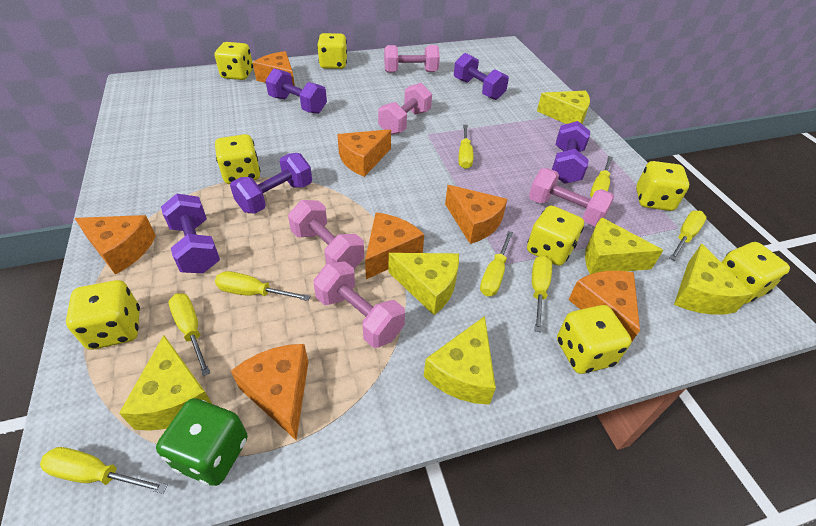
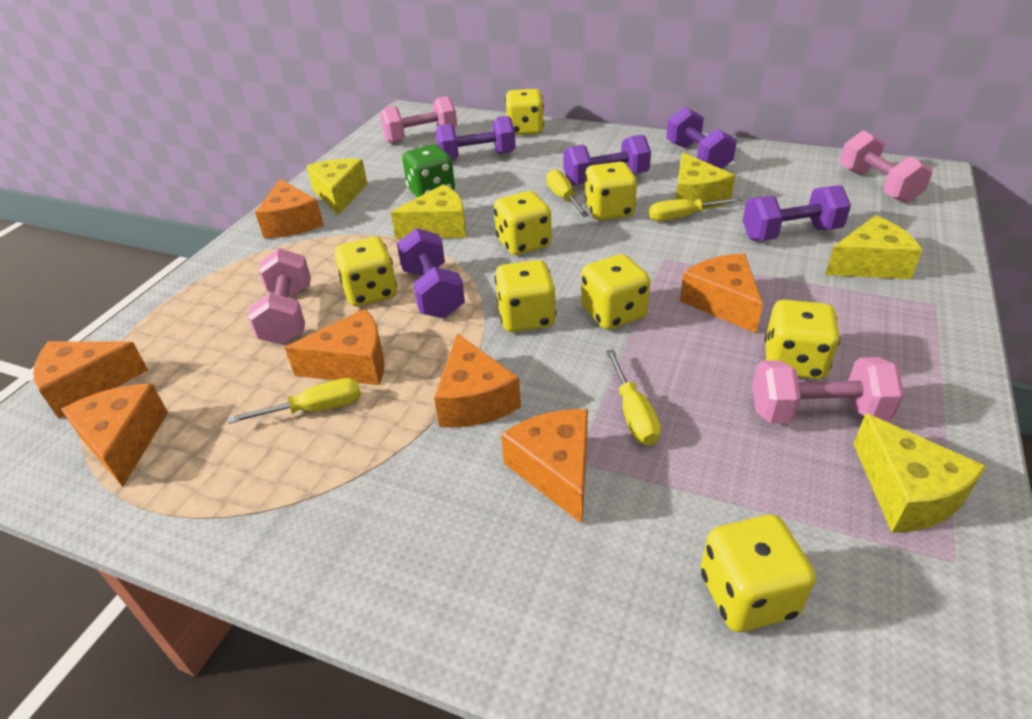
pink dumbbell: [288,200,364,269] [313,261,405,348] [378,83,432,135] [384,45,440,72] [529,168,614,226] = 5 -> [248,248,311,345] [380,96,457,144] [752,357,904,424] [840,130,933,203] = 4
yellow cheese: [119,335,212,431] [389,253,459,315] [424,316,496,405] [537,91,590,124] [585,217,663,274] [674,244,752,315] = 6 -> [307,159,367,215] [391,184,466,239] [676,153,735,210] [825,215,923,279] [853,413,986,533] = 5
yellow screwdriver: [40,447,168,494] [169,293,210,376] [215,271,310,301] [458,125,473,169] [480,231,513,296] [532,255,552,332] [590,156,613,198] [670,211,707,261] = 8 -> [228,378,361,424] [546,169,589,217] [606,349,661,446] [649,197,742,221] = 4

